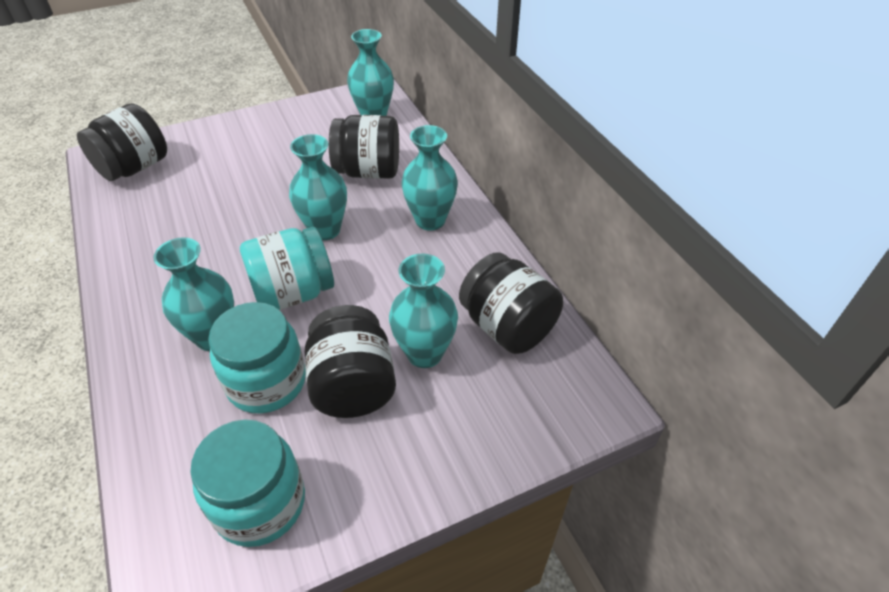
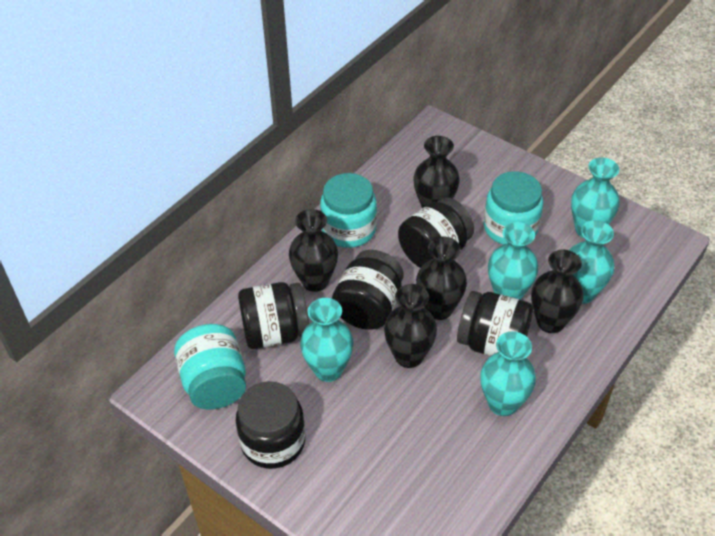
black jar: [77,103,167,181] [305,305,396,418] [329,115,399,179] [459,252,563,354] = 4 -> [236,381,305,469] [238,282,309,349] [332,250,403,330] [398,197,474,268] [457,291,533,356] = 5
black vase: none = 0 -> [289,209,338,292] [384,284,437,368] [413,136,460,208] [416,237,467,320] [531,250,583,333] = 5

